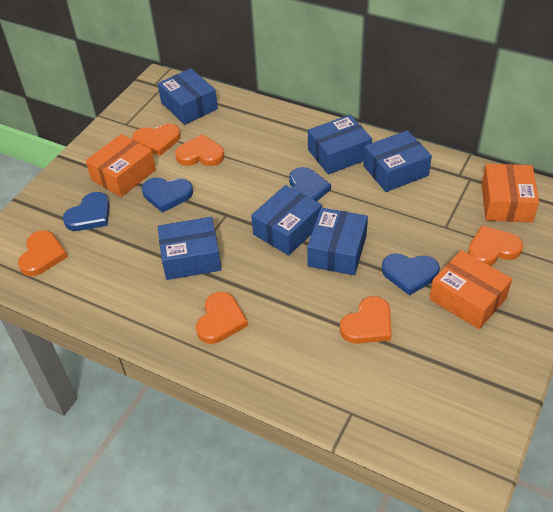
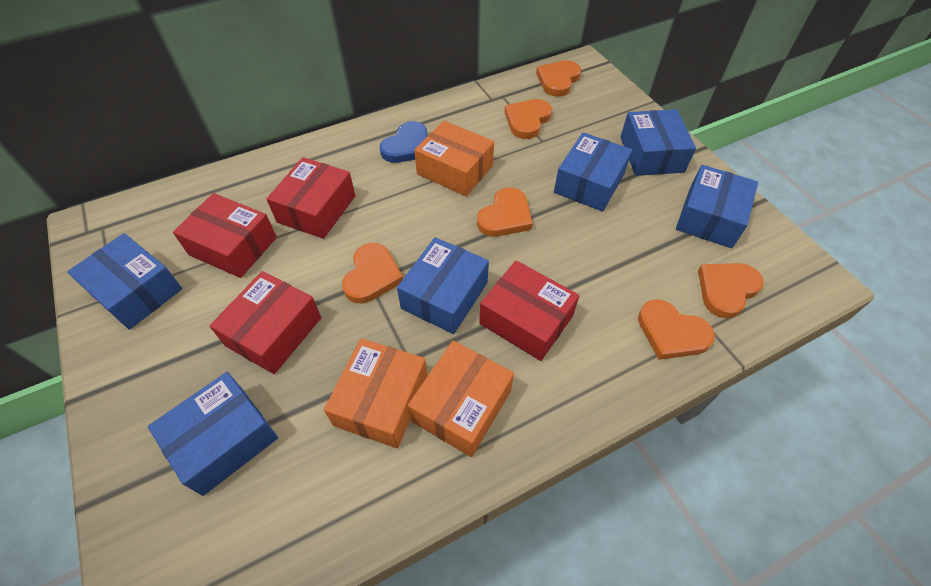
blue heart: [63,192,110,231] [142,178,193,213] [289,167,331,201] [382,253,440,296] = 4 -> [380,121,427,163] = 1
red box: none = 0 -> [173,193,277,278] [209,271,321,374] [267,157,355,239] [479,260,579,361] = 4

